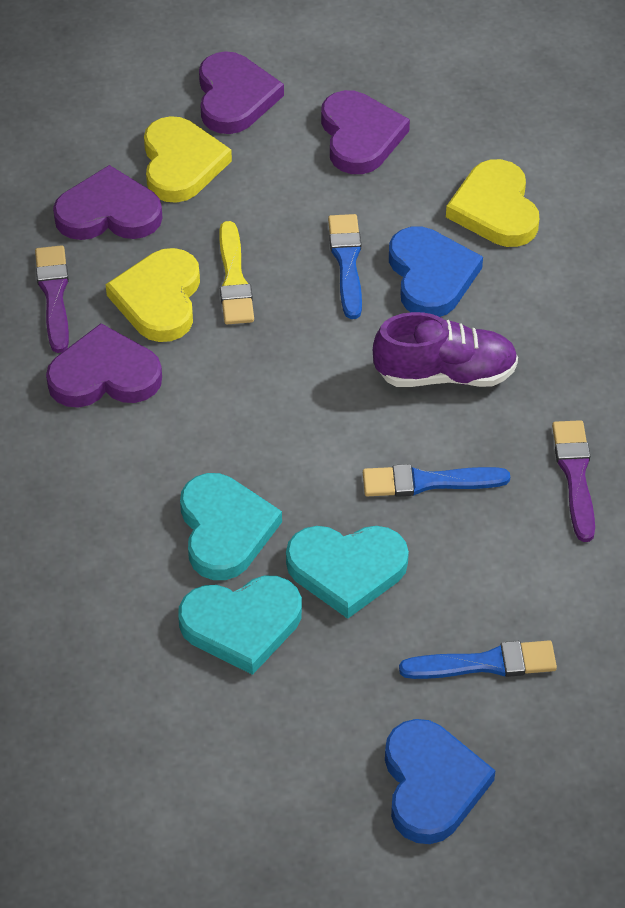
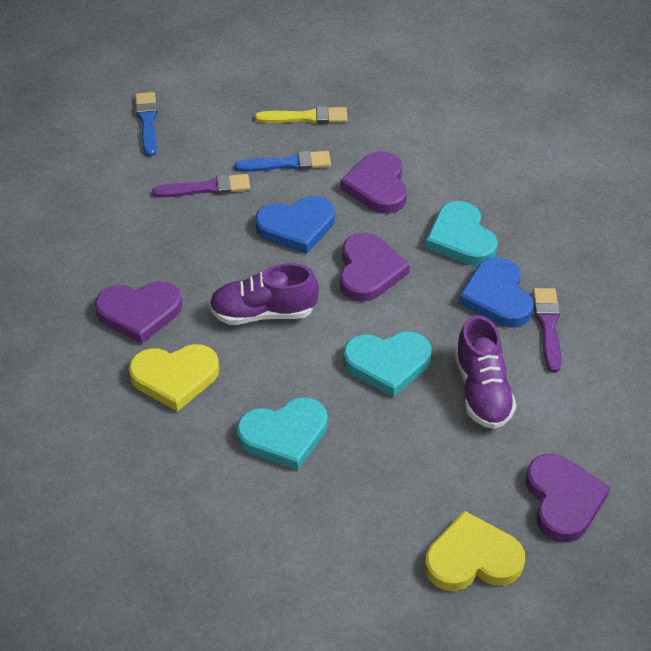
blue brush: [328,214,362,319] [363,464,510,497] [399,640,557,679] = 3 -> [135,92,157,156] [235,151,331,172] = 2
purple shoe: [373,312,518,387] = 1 -> [209,263,319,325] [455,315,516,429] = 2
yellow heart: [106,248,200,342] [144,116,232,203] [446,159,539,247] = 3 -> [129,344,219,412] [425,511,525,591] = 2

